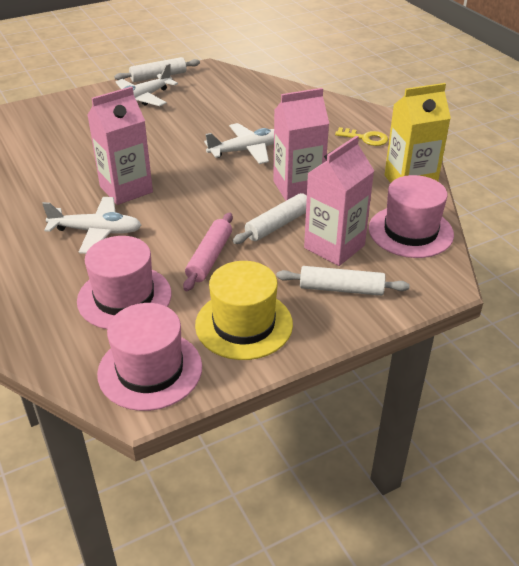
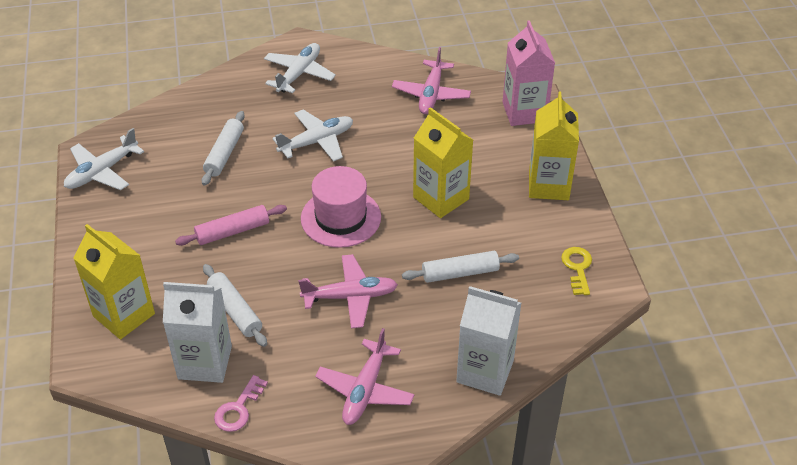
pink carton: [87,86,153,205] [273,88,329,201] [304,135,374,266] = 3 -> [502,20,555,126] = 1
pink hat: [77,236,171,329] [97,303,202,411] [369,175,454,258] = 3 -> [301,166,381,248] = 1
pink key: none = 0 -> [214,375,268,432] = 1
pink plane: none = 0 -> [298,254,398,329] [315,328,415,425] [392,47,471,114] = 3
white carton: none = 0 -> [163,282,232,383] [456,286,521,396] = 2
yellow carton: [385,83,451,183] = 1 -> [74,224,155,339] [413,107,473,218] [529,92,579,200] = 3
yellow hat: [195,261,293,360] = 1 -> none = 0

